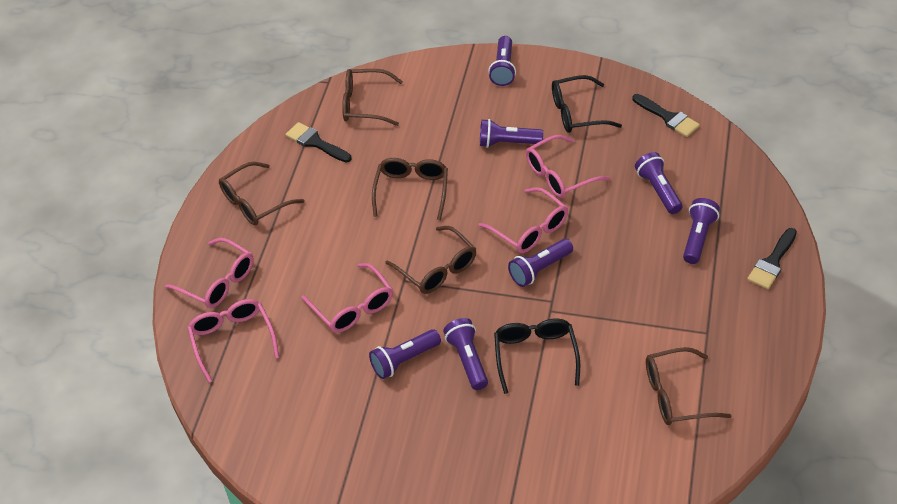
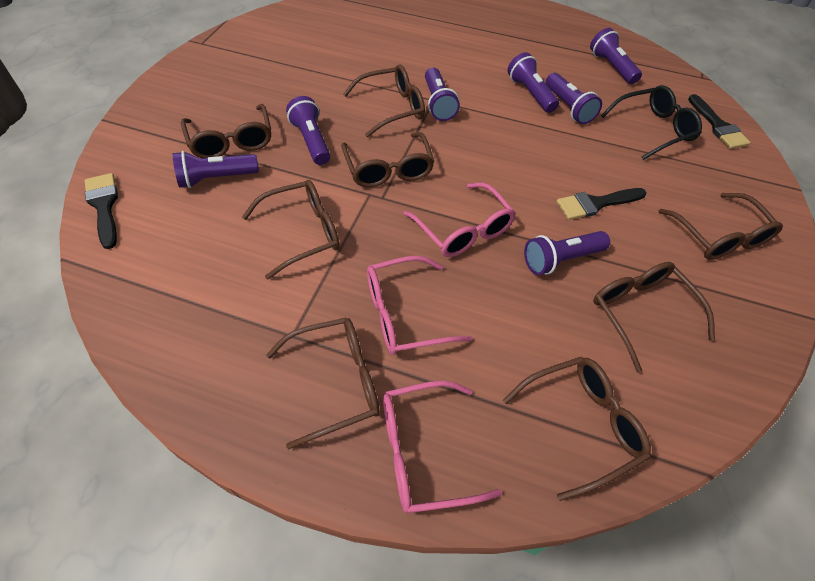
black glasses: [494,318,580,394] [552,75,622,133] = 2 -> [601,85,702,160] = 1
brown glasses: [219,162,305,226] [342,69,403,126] [372,158,448,220] [385,226,476,294] [646,347,731,425] = 5 -> [181,104,271,158] [242,180,340,280] [266,318,380,449] [341,132,435,187] [343,64,425,137] [503,357,651,501] [593,262,715,373] [658,193,783,260] = 8
pink glasses: [165,238,254,308] [188,299,279,382] [302,263,393,333] [478,187,568,253] [526,135,610,198] = 5 -> [367,256,472,355] [383,381,502,513] [403,183,516,257] = 3

